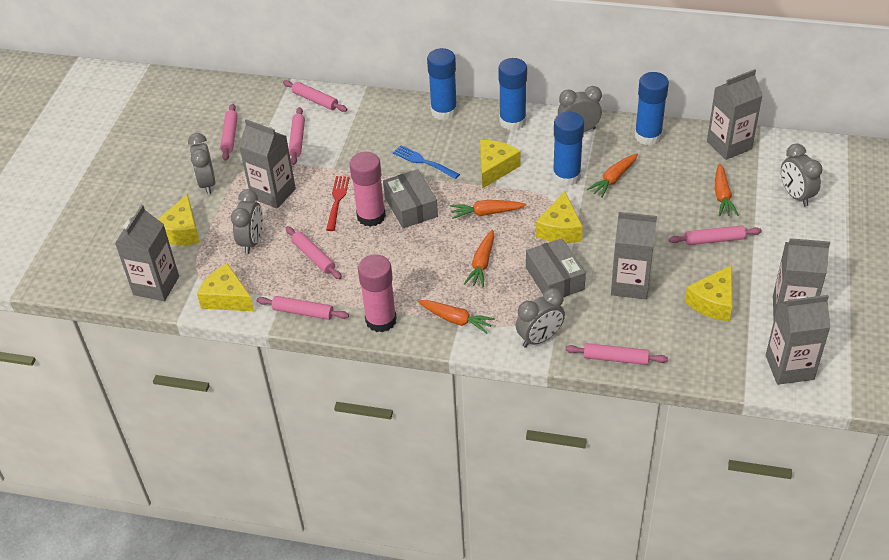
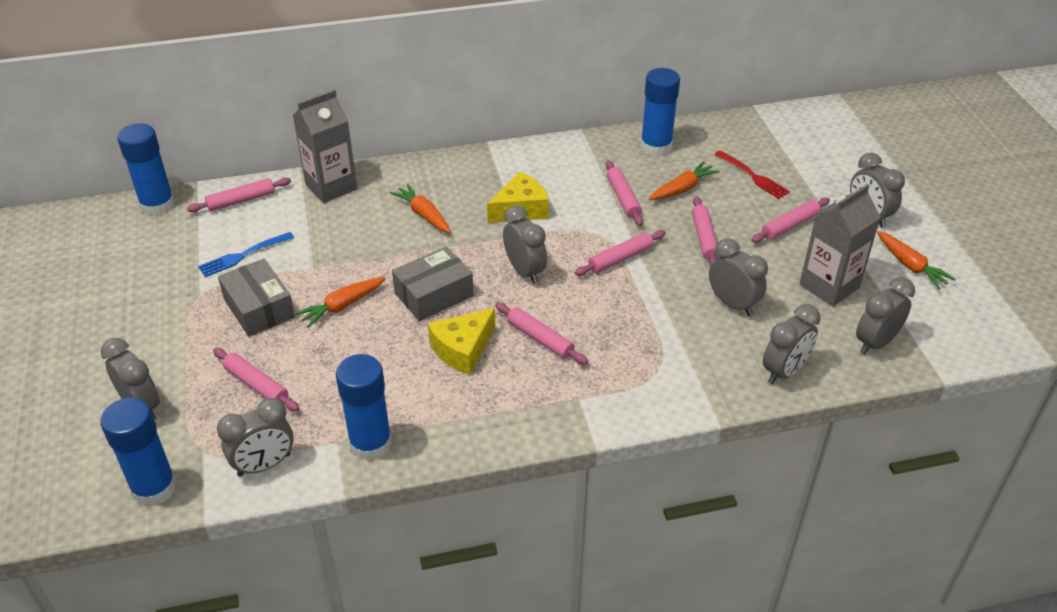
grey carton: [115,205,179,301] [239,119,296,209] [611,212,657,299] [707,69,763,160] [766,295,830,385] [773,238,830,320] = 6 -> [293,90,357,203] [799,184,881,306] = 2
grey clock: [188,133,215,194] [231,189,263,254] [516,288,565,348] [558,86,602,132] [781,144,822,206] = 5 -> [101,338,160,420] [217,398,294,477] [503,205,547,284] [709,238,768,316] [763,304,821,384] [850,153,905,228] [856,277,915,355] = 7
orange carrot: [418,300,495,334] [450,200,526,219] [464,230,494,287] [587,154,638,198] [715,163,739,216] = 5 -> [295,277,385,328] [390,184,451,233] [649,161,720,200] [877,231,955,289] = 4
pink glue stick: [349,152,386,227] [358,254,397,332] = 2 -> none = 0
yellow cheese: [158,194,200,245] [197,263,254,311] [480,140,521,189] [536,192,583,243] [685,265,733,322] = 5 -> [428,308,495,375] [487,172,549,223] = 2

